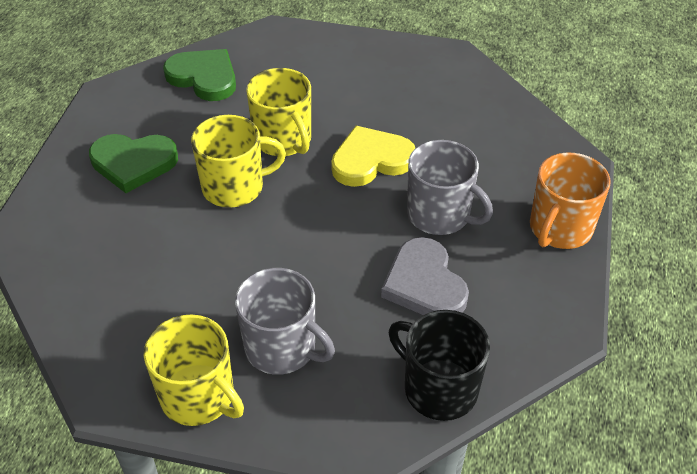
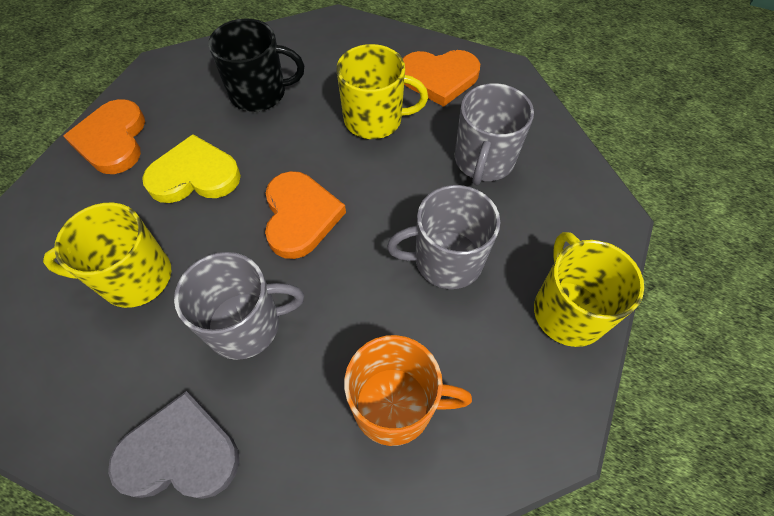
green heart: [89,134,178,193] [163,49,236,101] = 2 -> none = 0
grey mug: [235,268,335,375] [407,140,493,235] = 2 -> [174,252,304,360] [387,185,500,289] [455,83,534,185] = 3
orange heart: none = 0 -> [64,99,145,174] [265,171,346,259] [403,50,480,107] = 3

